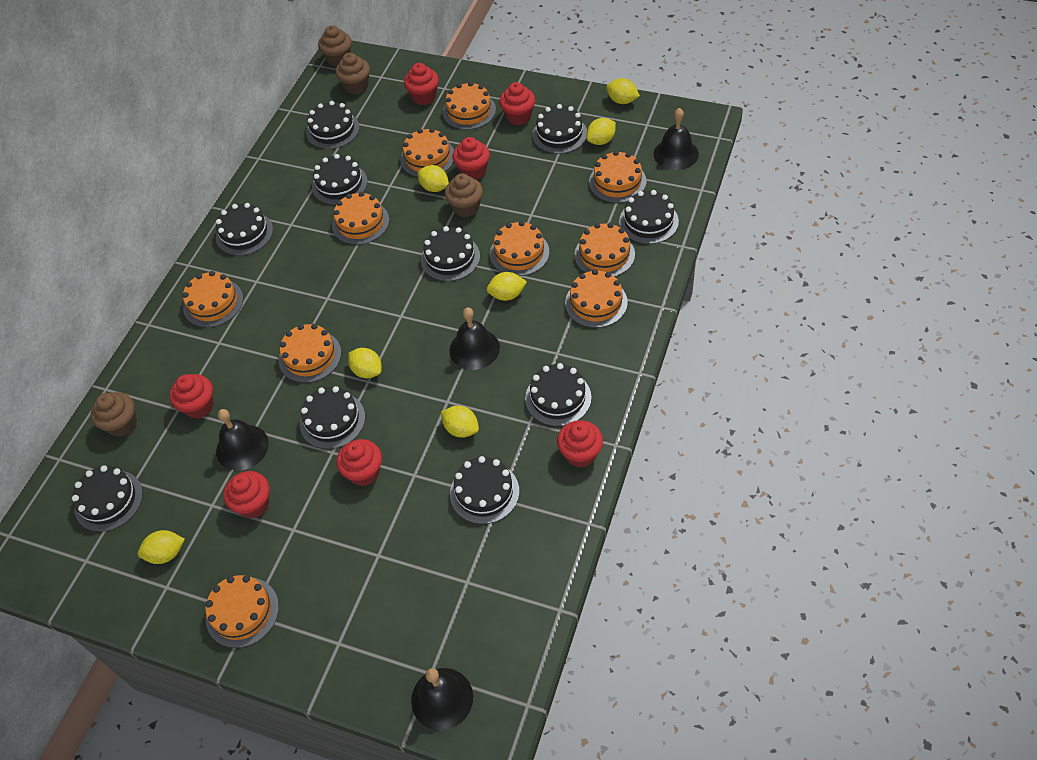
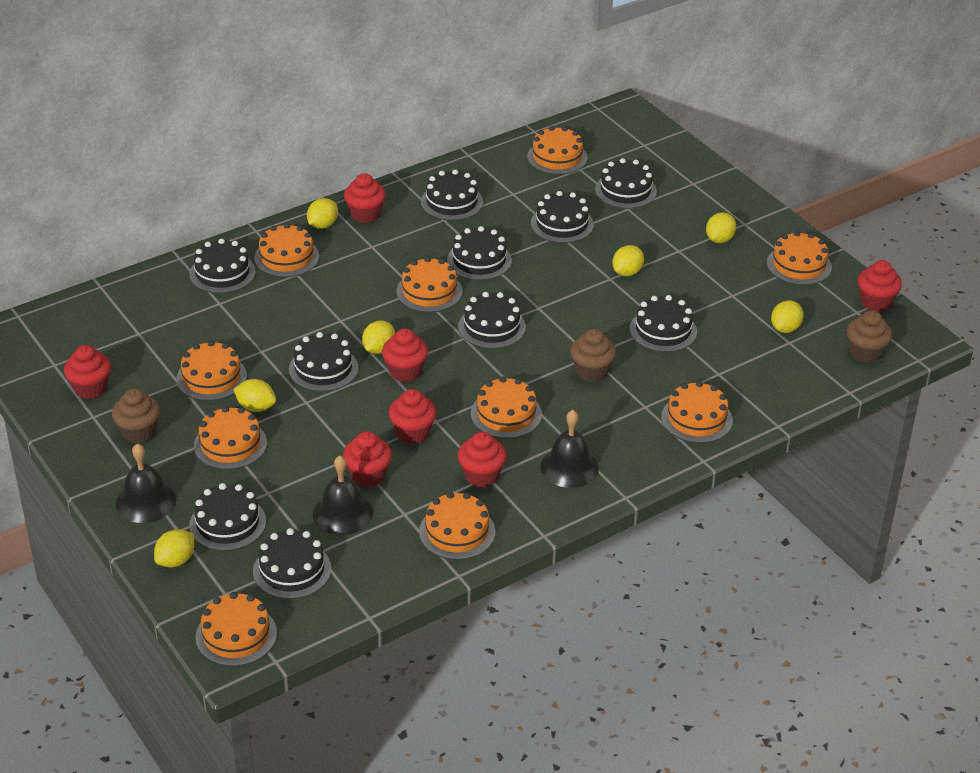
black bell: [216,409,269,471] [411,668,473,730] [449,307,500,370] [653,108,699,170] = 4 -> [116,443,176,523] [313,455,373,535] [540,410,599,488] = 3
brown cupcake: [91,392,137,437] [318,25,352,67] [336,53,370,95] [445,173,483,217] = 4 -> [112,388,160,444] [570,329,616,382] [847,310,892,363] = 3

